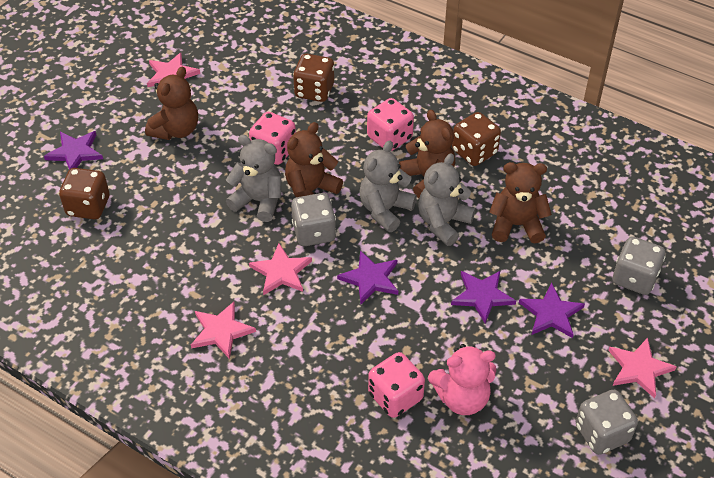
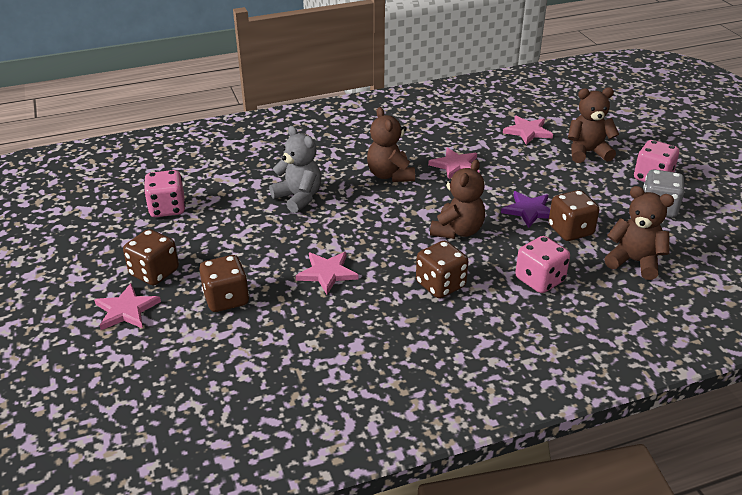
brown dice: [59,168,109,219] [293,54,334,102] [452,112,501,166] = 3 -> [123,229,179,285] [199,255,249,312] [416,241,468,298] [548,190,599,241] = 4
grey dice: [291,193,336,246] [576,390,638,455] [613,236,666,295] = 3 -> [643,169,684,218] = 1
grey teddy bear: [226,135,281,222] [359,140,417,232] [418,153,475,246] = 3 -> [269,126,321,213] = 1
pink teddy bear: [428,344,496,415] = 1 -> none = 0
purple star: [44,131,103,170] [337,250,398,305] [451,271,516,324] [519,283,585,338] = 4 -> [501,191,550,228] = 1

